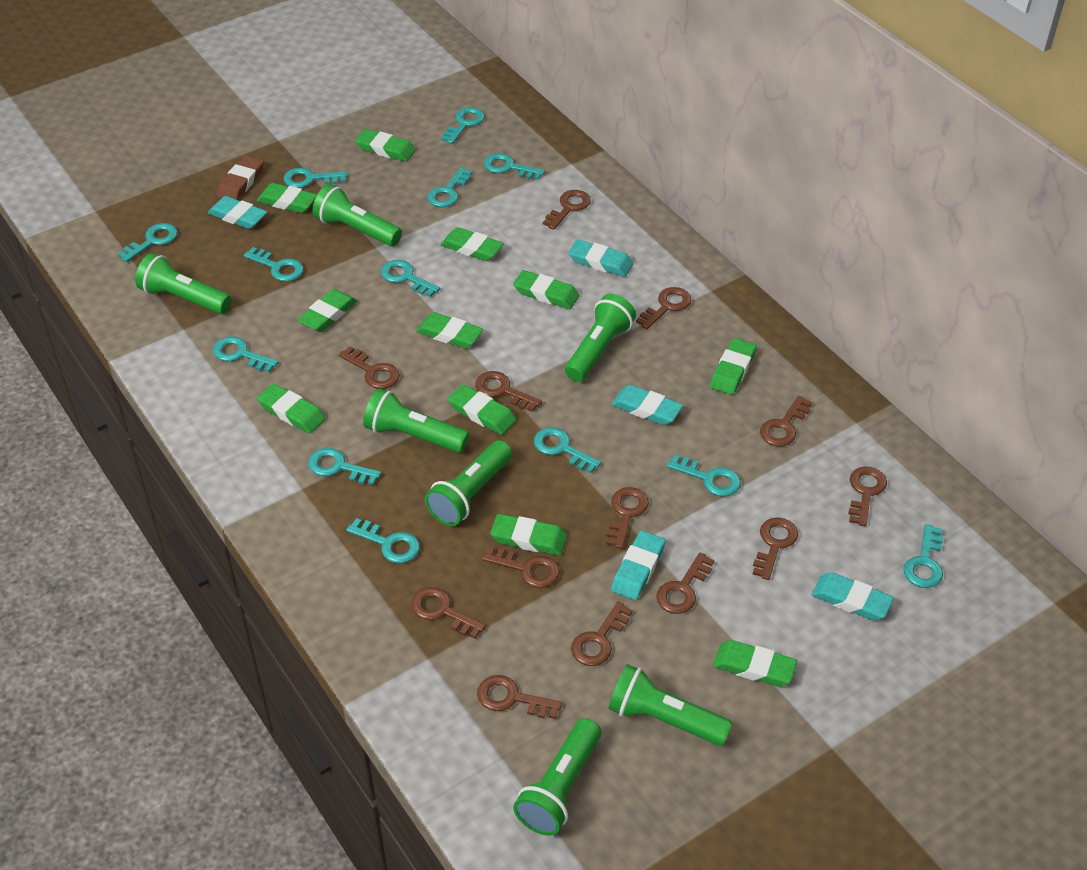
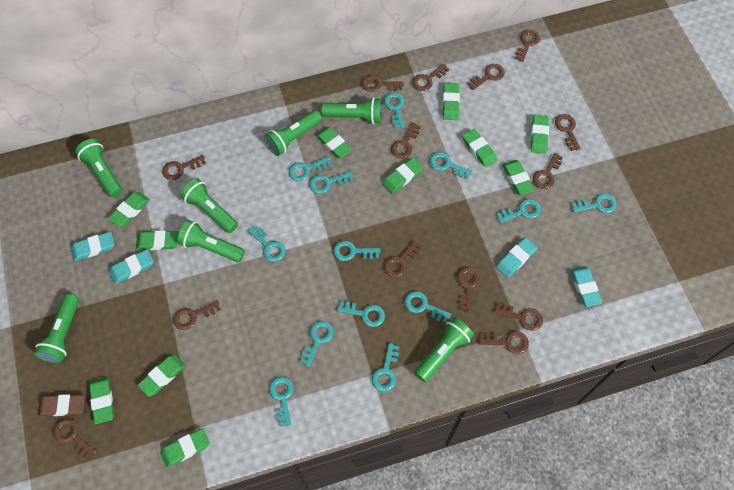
brown key: [339,346,400,389] [411,587,486,639] [475,371,542,412] [477,675,562,719] [482,546,560,588] [543,190,591,230] [571,602,632,666] [606,487,649,549] [636,287,691,329] [656,552,714,614] [753,517,798,580] [760,395,812,447] [848,466,887,527] = 13 -> [53,418,97,460] [162,155,206,180] [173,300,221,330] [361,75,404,92] [384,240,422,277] [391,123,421,158] [412,64,449,91] [457,267,480,312] [467,64,505,90] [479,331,529,354] [494,304,543,331] [515,30,540,62] [533,153,563,189] [555,114,581,151] = 14
turquoise eraser: [208,196,267,229] [568,239,633,277] [611,385,683,425] [611,530,666,600] [812,572,894,621] = 5 -> [71,232,114,261] [109,249,154,284] [496,237,537,278] [570,266,602,307] = 4

